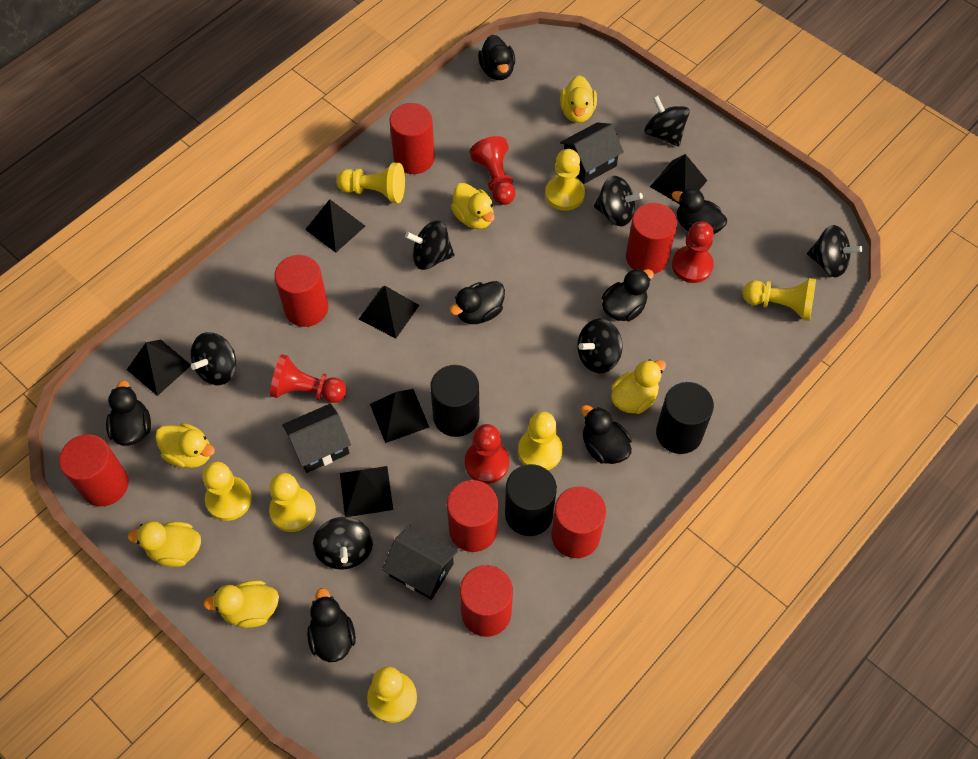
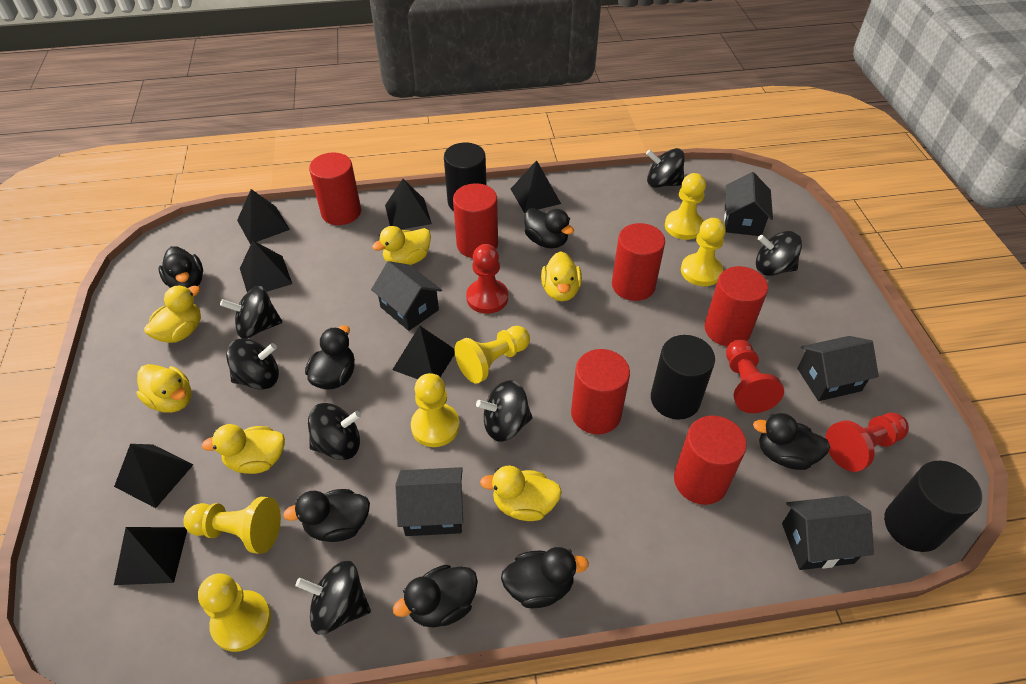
black house: [282,403,351,473] [382,525,458,600] [560,122,624,184] = 3 -> [371,261,442,331] [395,467,463,536] [724,172,773,236] [782,496,874,570] [797,336,879,401] = 5
black pyramid: [127,340,191,396] [305,199,365,253] [340,466,393,517] [358,286,419,338] [370,389,429,443] [650,154,708,204] = 6 -> [114,444,194,508] [114,527,187,585] [237,189,290,244] [240,241,292,292] [385,179,432,230] [392,326,455,379] [511,160,561,213] = 7
red cylinder: [59,434,129,506] [274,255,328,327] [389,103,435,174] [447,480,498,552] [460,565,513,637] [551,486,606,558] [626,203,677,274] = 7 -> [309,152,361,225] [453,184,498,258] [571,349,630,434] [612,223,665,301] [674,416,747,505] [704,266,768,347] = 6
red pawn: [270,354,347,403] [465,424,509,484] [469,136,516,205] [672,222,714,283] = 4 -> [466,244,508,314] [726,339,784,413] [826,413,909,472] = 3
yellow pawn: [202,461,252,521] [269,473,316,532] [336,163,405,203] [367,667,417,723] [518,411,563,470] [545,149,585,211] [743,278,816,321] = 7 -> [183,497,281,554] [198,573,271,652] [411,373,460,447] [455,326,530,384] [665,173,706,240] [681,218,726,286] = 6

